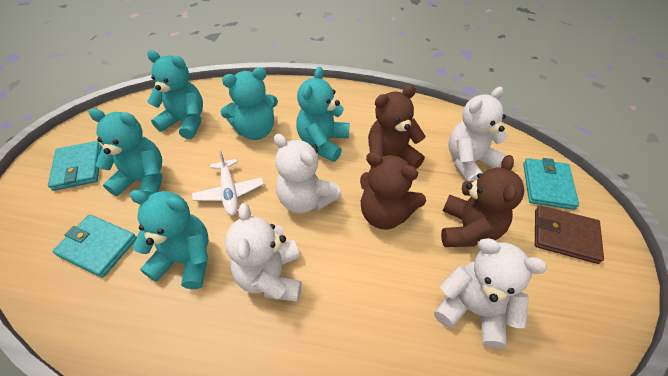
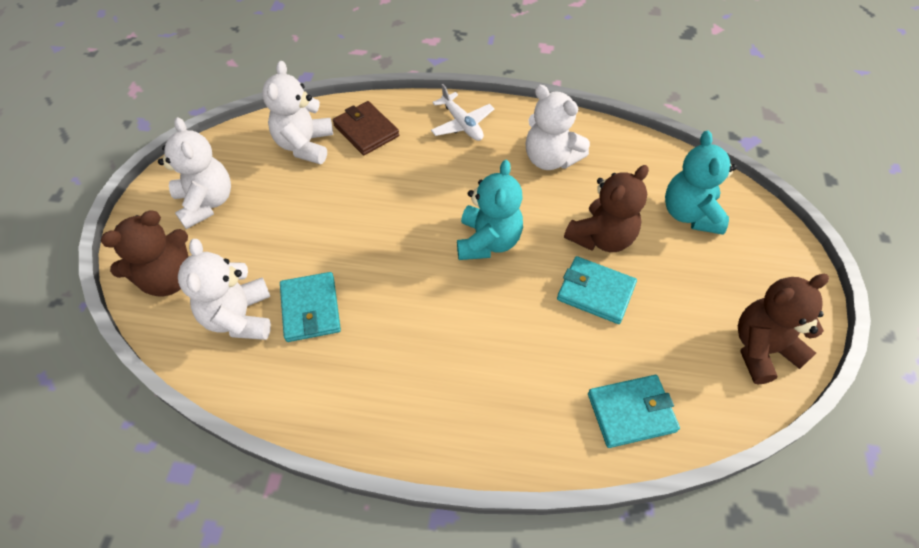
turquoise teddy bear: [89,109,162,196] [129,190,209,289] [147,50,203,139] [220,67,278,140] [296,67,349,162] = 5 -> [457,160,523,260] [665,131,737,235] = 2

